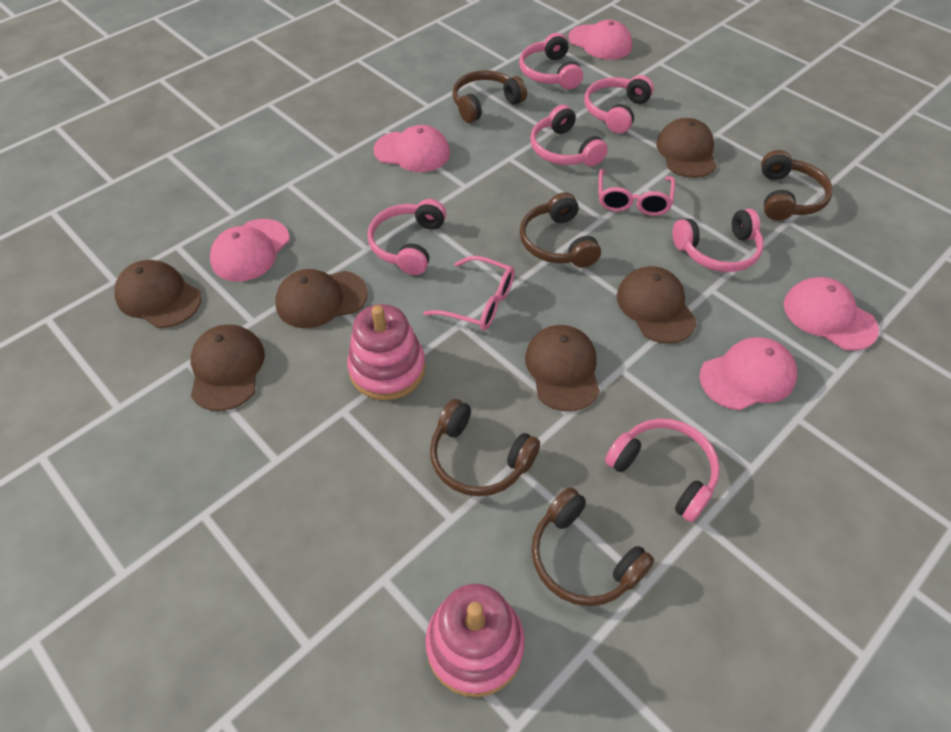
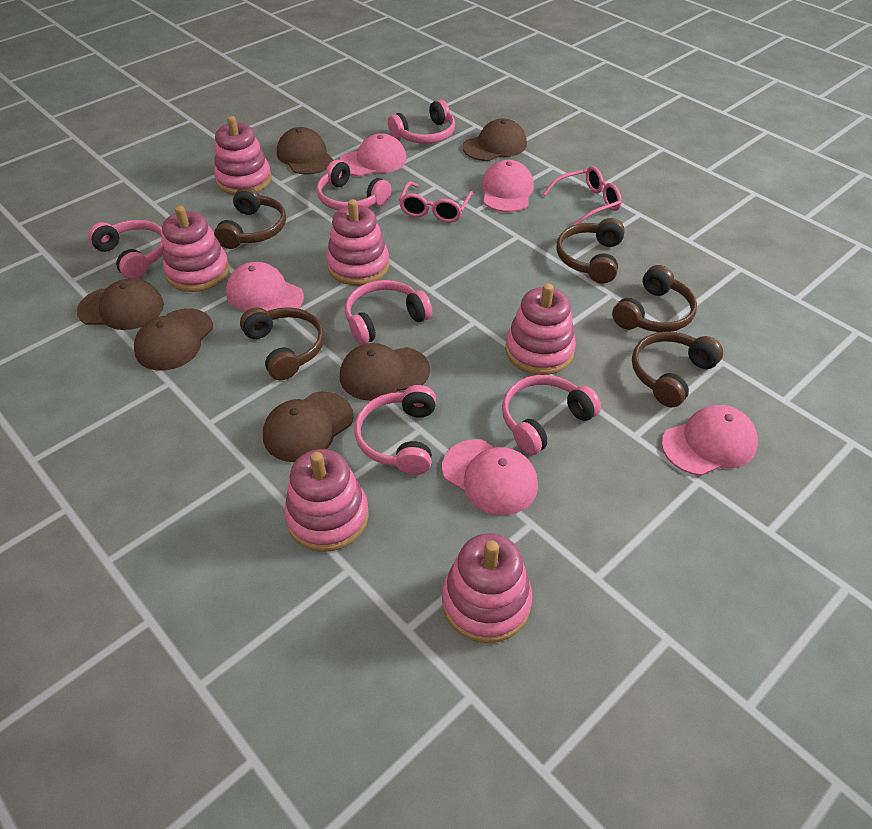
pink stacking toy: [347,304,426,400] [425,584,525,697] = 2 -> [162,206,229,292] [214,116,272,195] [284,449,369,552] [326,199,389,285] [442,533,532,643] [505,283,576,375] = 6

